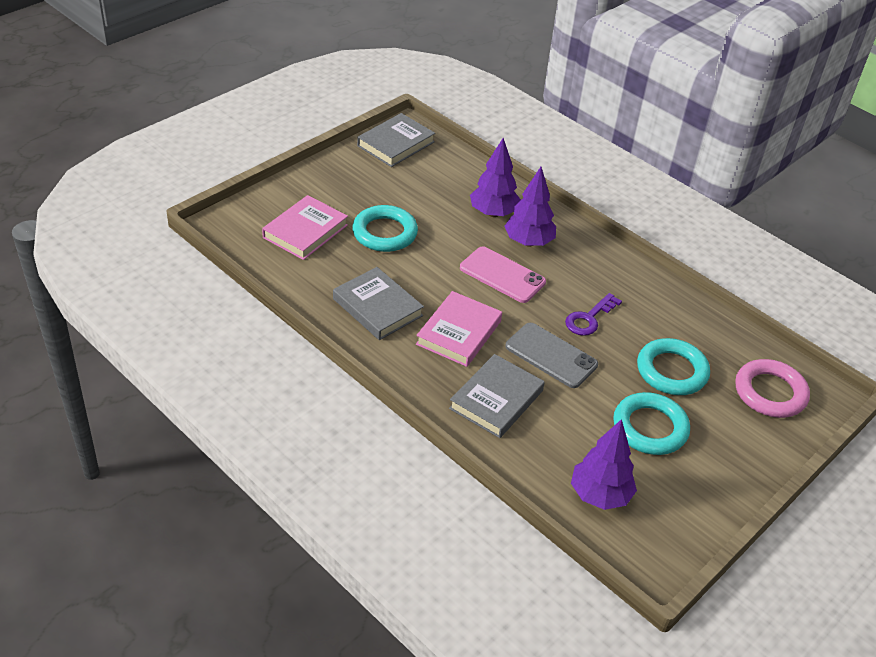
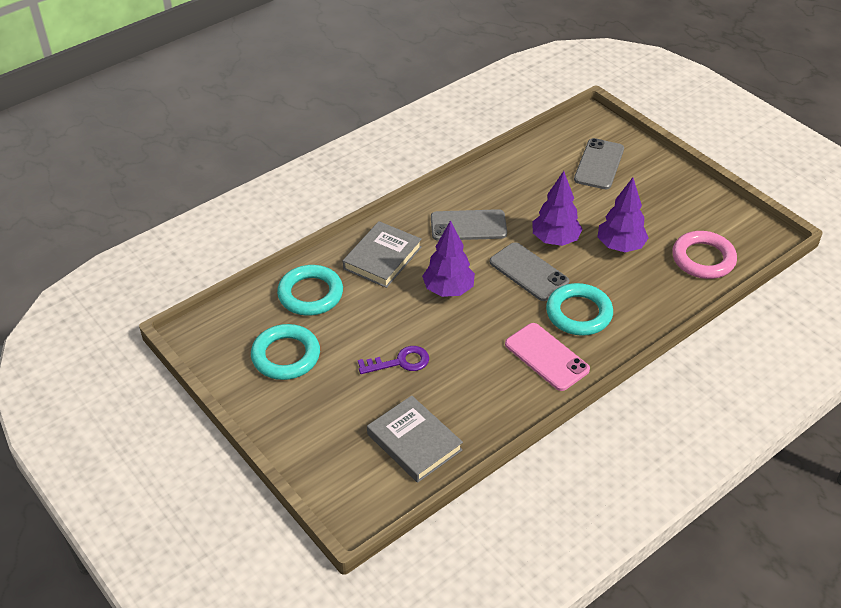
grey book: [333,267,424,340] [357,113,435,167] [449,354,545,438] = 3 -> [343,221,422,288] [367,396,463,483] = 2
grey phone: [506,323,598,388] = 1 -> [431,209,507,241] [490,242,569,301] [574,138,624,189] = 3
pink book: [262,195,348,260] [416,291,502,367] = 2 -> none = 0

